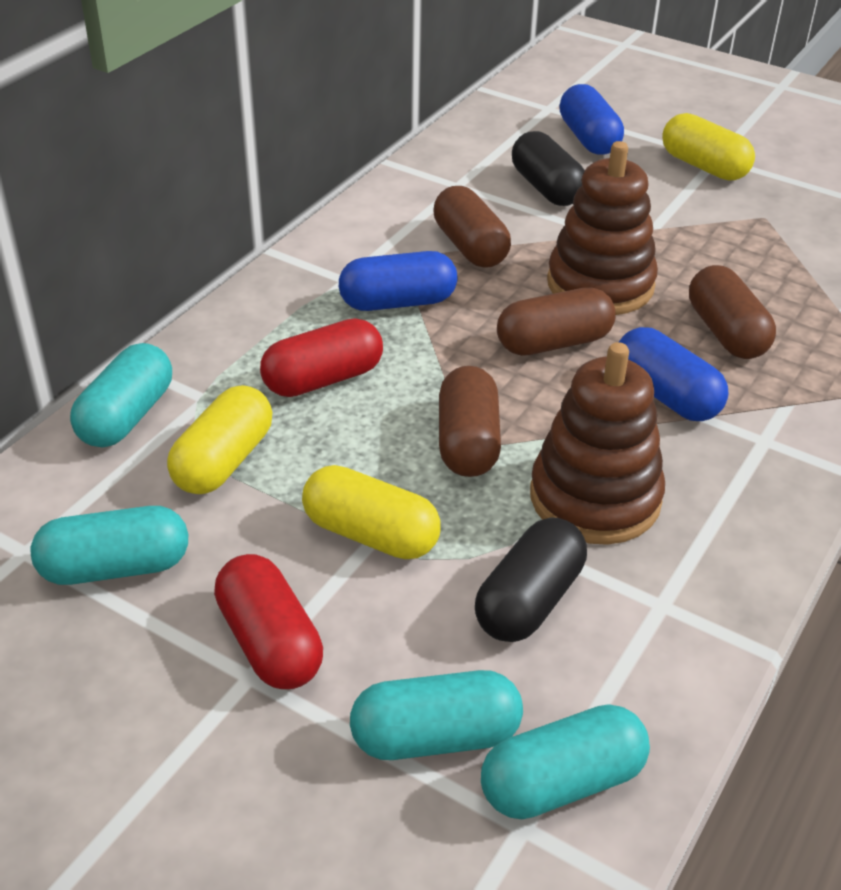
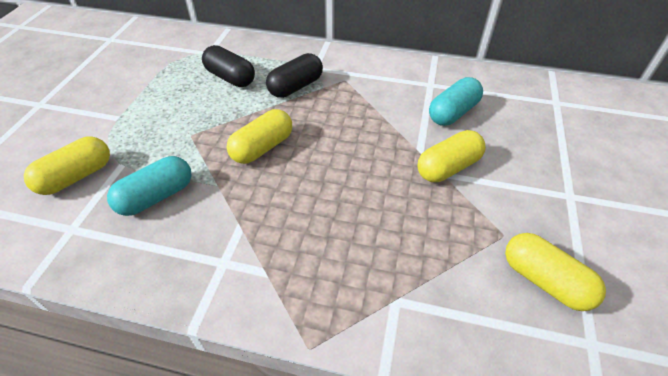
blue capsule: [339,251,457,311] [559,84,624,155] [619,327,728,421] = 3 -> none = 0
brown capsule: [433,186,511,268] [439,366,501,477] [497,287,616,356] [689,265,776,359] = 4 -> none = 0
brown stacking toy: [530,342,665,545] [547,141,658,315] = 2 -> none = 0
red capsule: [214,554,323,689] [260,318,383,397] = 2 -> none = 0
turquoise capsule: [30,506,188,585] [70,343,172,447] [350,670,523,760] [481,704,650,819] = 4 -> [107,156,191,216] [429,77,483,126] = 2
yellow capsule: [167,385,272,494] [302,465,441,559] [662,113,755,181] = 3 -> [23,136,110,195] [227,109,292,164] [417,130,486,182] [505,233,606,311] = 4

